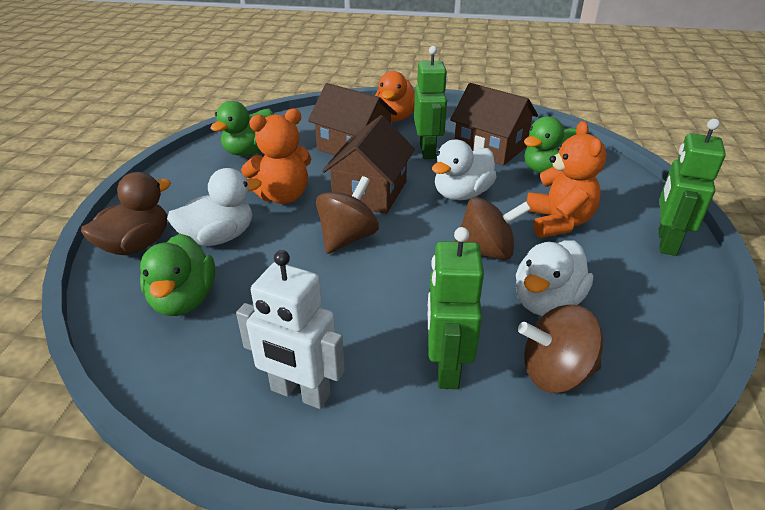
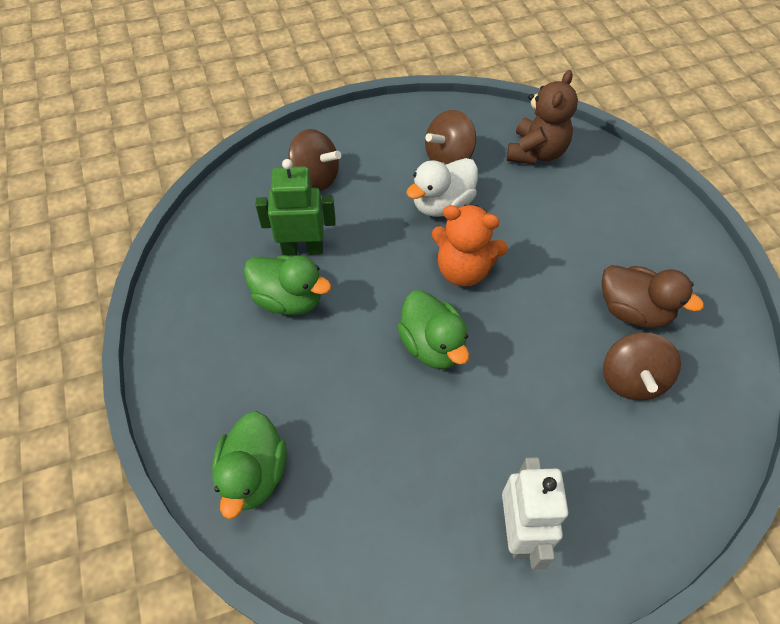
brown house: [308,83,397,156] [322,115,415,214] [450,83,538,166] = 3 -> none = 0
brown teddy bear: none = 0 -> [507,70,578,164] = 1
green robot: [414,46,448,159] [427,227,484,389] [659,119,726,256] = 3 -> [256,159,336,256] = 1
orange duck: [375,71,415,122] = 1 -> none = 0
orange teddy bear: [241,108,311,204] [526,121,607,238] = 2 -> [432,205,508,287] = 1
white duck: [167,168,262,246] [432,139,497,200] [516,240,593,316] = 3 -> [406,158,478,217] = 1

